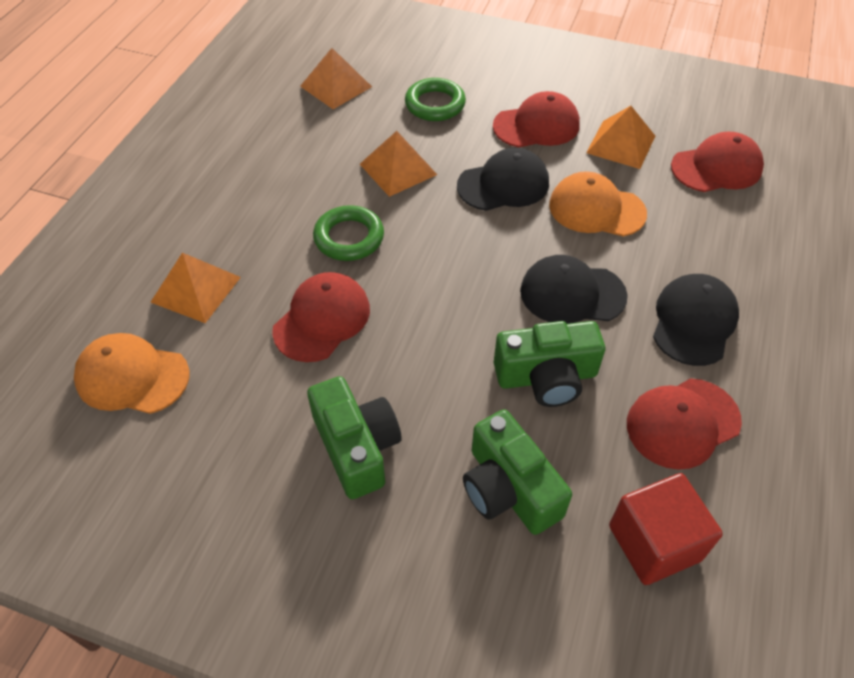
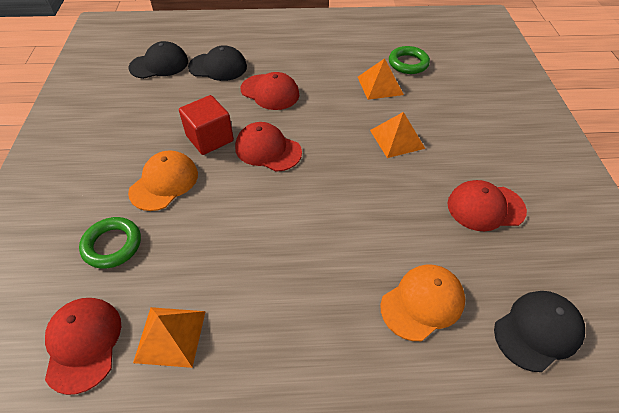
green camera: [307,376,402,499] [463,409,572,535] [494,321,605,407] = 3 -> none = 0
orange pyramid: [150,253,241,323] [300,48,372,109] [360,131,437,197] [586,106,655,169] = 4 -> [133,307,206,368] [358,58,404,100] [370,112,426,158] = 3

